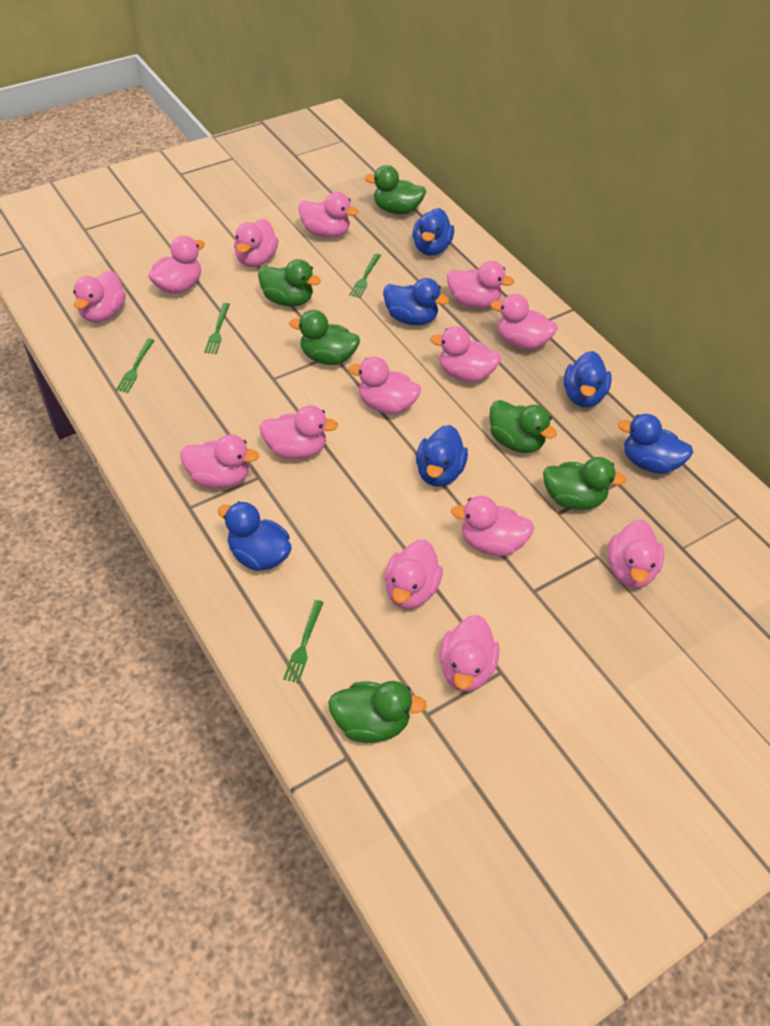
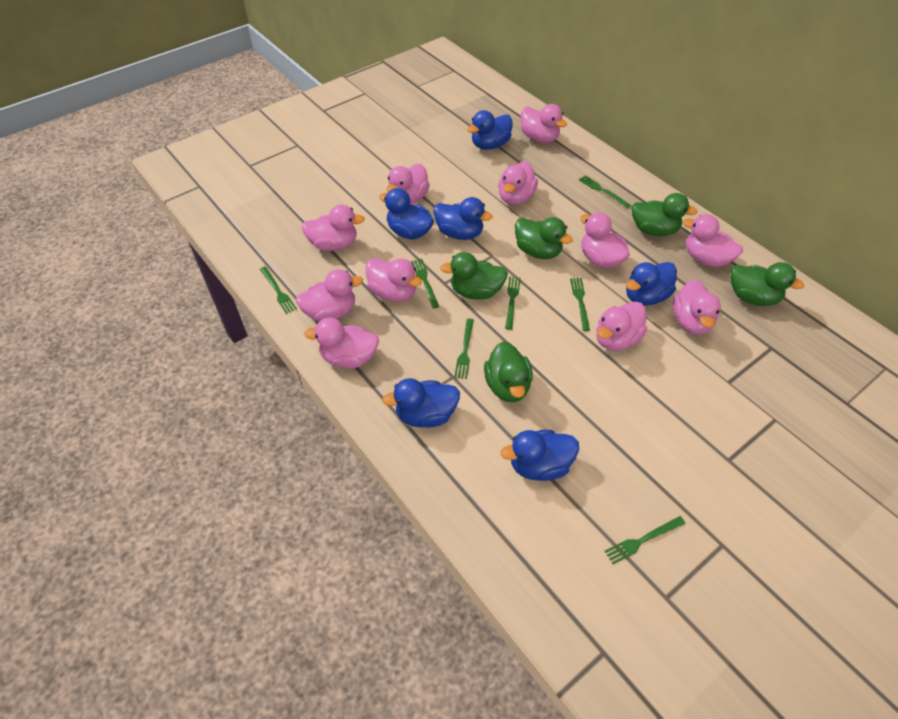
green duck: [258,259,321,307] [289,310,360,365] [328,681,427,743] [365,165,426,214] [490,400,557,453] [543,457,627,510] = 6 -> [440,252,508,300] [484,341,533,402] [515,217,573,259] [632,193,697,236] [730,262,804,306] = 5
green fork: [116,338,155,393] [204,303,230,354] [283,600,324,683] [349,254,381,298] = 4 -> [260,266,297,314] [411,259,439,309] [454,319,474,379] [505,276,521,330] [570,278,590,331] [579,175,631,208] [604,516,686,564] = 7
pink duck: [73,270,126,322] [148,236,205,294] [181,434,259,488] [234,219,279,267] [259,406,338,459] [298,192,358,238] [349,356,421,414] [384,539,443,609] [430,326,501,382] [439,615,500,692] [447,261,515,308] [451,496,534,556] [490,294,558,349] [608,519,664,588] = 14 -> [296,269,363,321] [302,205,365,251] [304,318,379,368] [366,258,422,302] [386,164,430,205] [498,161,538,205] [521,104,567,143] [580,213,630,268] [596,302,647,351] [672,279,721,335] [683,214,743,267] = 11

